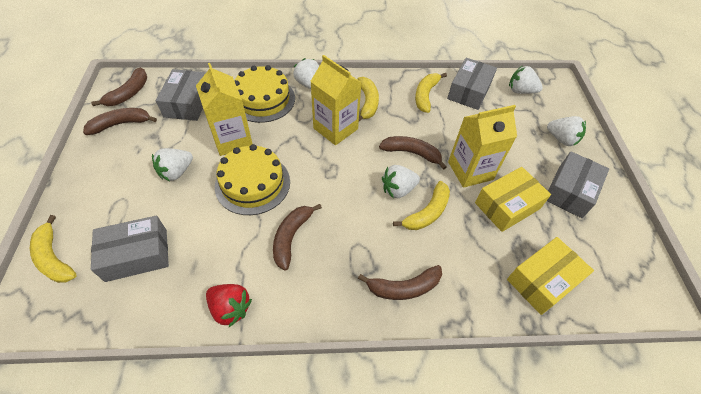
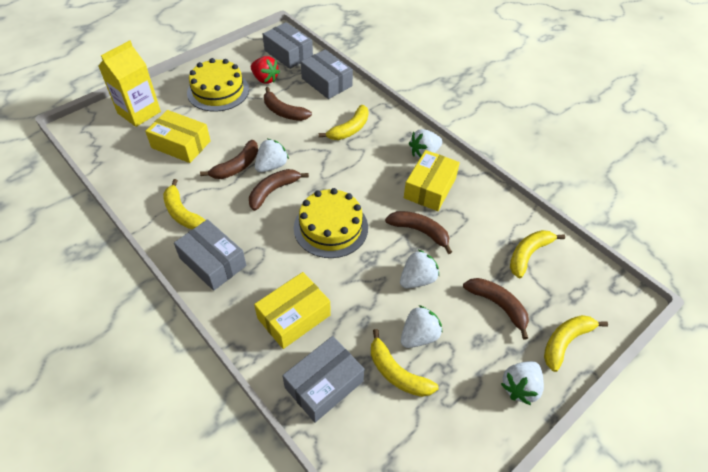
yellow banana: [30,215,77,283] [357,77,379,121] [393,181,450,230] [415,73,447,113] = 4 -> [163,179,206,229] [319,105,369,140] [371,329,439,397] [510,230,565,278] [544,315,608,372] = 5
yellow box: [475,167,551,232] [507,237,594,315] = 2 -> [145,110,211,163] [254,272,331,349] [404,150,460,211] = 3
yellow carton: [196,63,253,156] [310,55,362,145] [448,105,517,188] = 3 -> [98,40,161,127] = 1

